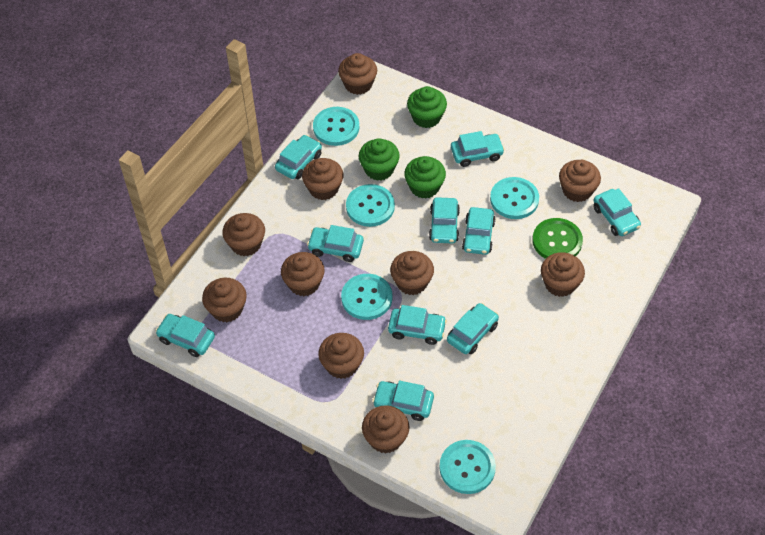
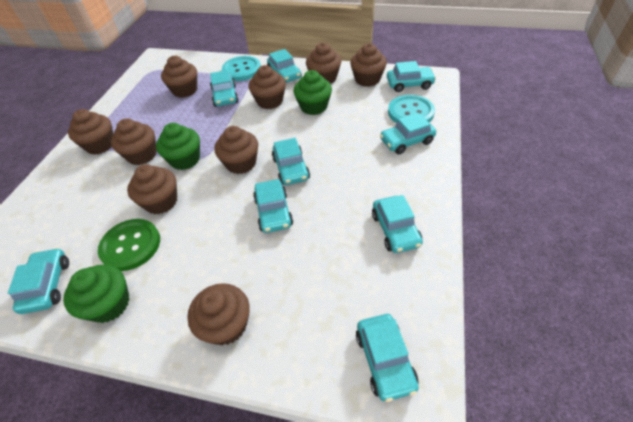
brown cupcake: [202,278,247,322] [222,213,265,256] [281,252,325,296] [302,158,343,200] [318,333,364,379] [338,53,377,95] [362,405,409,454] [390,251,434,295] [541,252,585,297] [559,160,601,202] = 10 -> [68,109,113,155] [111,119,157,165] [127,165,177,214] [161,56,197,98] [187,283,250,346] [214,126,258,174] [248,65,286,109] [306,43,341,84] [350,43,387,87] = 9
turquoise button: [313,107,359,146] [341,274,392,320] [346,184,395,227] [439,440,496,494] [490,177,539,219] = 5 -> [222,56,261,81] [388,95,435,123] = 2
turquoise car: [155,314,215,357] [275,135,322,179] [307,225,364,262] [372,381,434,421] [388,305,447,345] [429,197,460,244] [447,303,499,354] [451,131,505,167] [462,207,496,255] [593,188,641,236] = 10 -> [8,248,69,314] [210,70,239,107] [253,179,293,233] [267,49,302,83] [272,138,310,185] [356,314,419,402] [372,195,423,253] [380,112,436,154] [387,61,436,92] = 9

